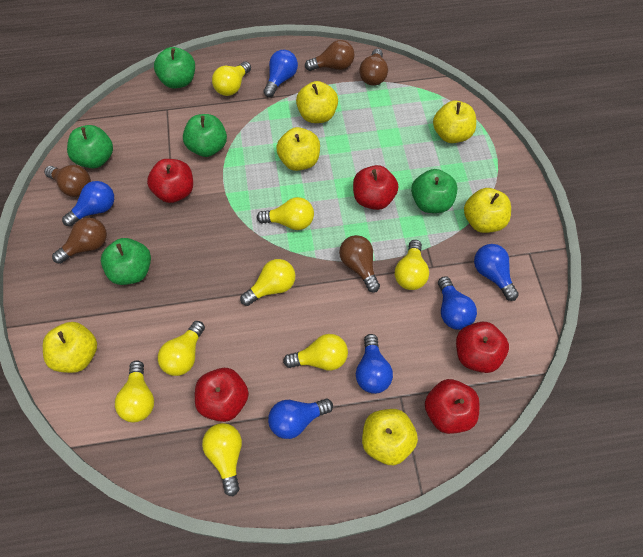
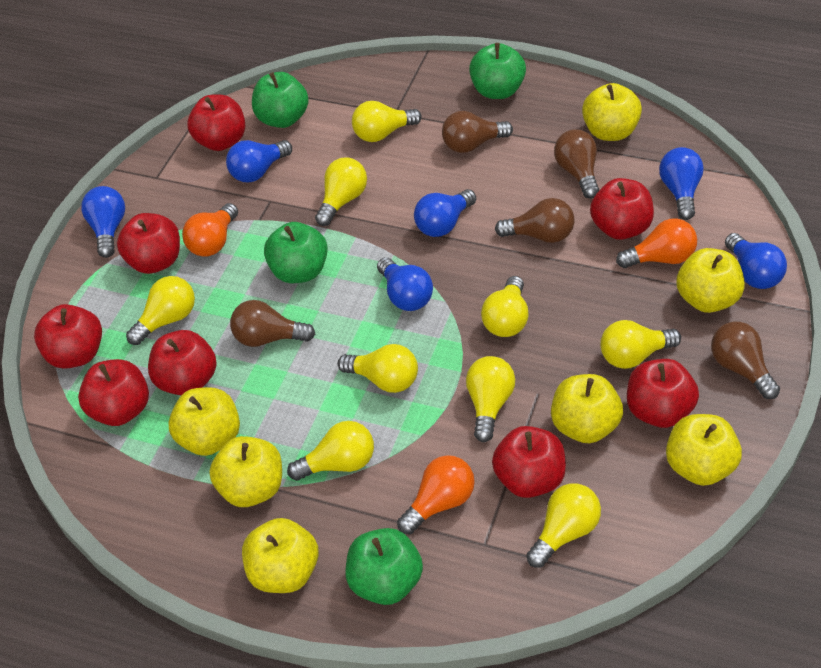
green apple: [67,125,113,168] [101,238,151,285] [154,47,195,89] [183,114,227,157] [411,169,458,213] = 5 -> [252,72,309,128] [264,222,328,283] [345,528,423,605] [469,43,526,99] = 4
orange light bulb: none = 0 -> [182,203,238,257] [397,455,475,534] [616,218,697,268] = 3
red apple: [147,159,193,203] [195,368,249,422] [353,165,398,210] [425,379,479,434] [456,322,509,373] = 5 -> [34,304,102,369] [78,359,149,426] [117,213,180,274] [148,330,217,395] [187,94,245,151] [492,426,566,498] [590,178,654,240] [627,359,699,428] = 8
yellow apple: [43,322,97,373] [276,127,320,171] [296,81,338,123] [362,409,418,465] [433,101,476,143] [464,188,511,233] = 6 -> [168,387,240,456] [209,436,282,507] [242,518,319,593] [551,374,623,443] [582,83,642,141] [666,414,742,486] [676,248,745,313] = 7
yellow light bulb: [115,360,154,422] [158,321,205,376] [202,423,242,496] [212,61,251,96] [240,259,295,306] [257,197,314,230] [283,334,348,371] [395,240,429,290] = 8 -> [126,276,195,345] [287,421,374,481] [315,157,367,226] [338,344,418,393] [352,101,422,142] [466,356,515,442] [481,276,529,337] [526,483,601,568] [600,320,681,369] = 9

